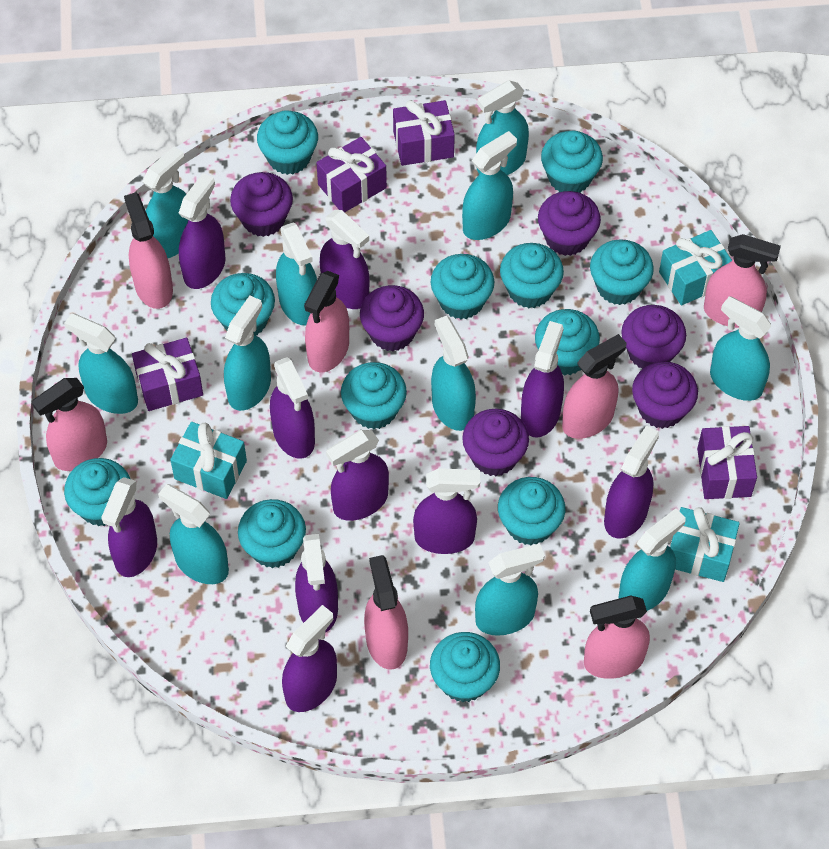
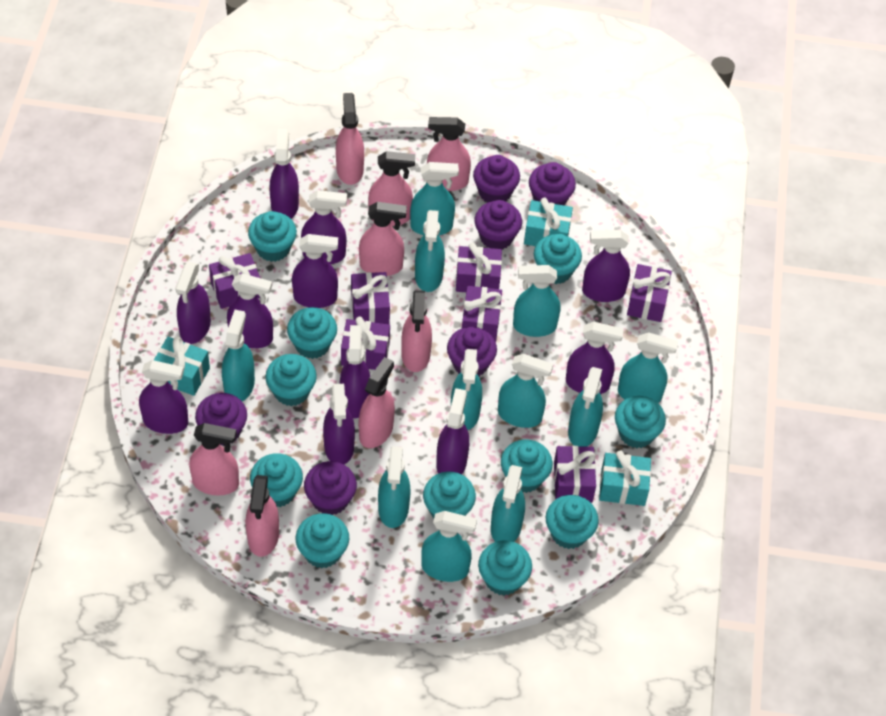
pink spray bottle: [32,378,107,471] [124,192,173,309] [304,271,349,372] [364,555,408,670] [562,334,627,439] [584,595,650,679] [704,234,781,328] = 7 -> [189,423,239,495] [245,475,279,557] [336,93,364,185] [359,202,407,276] [359,357,395,448] [368,151,415,226] [401,290,432,372] [427,117,471,191] = 8
purple gift: [132,338,203,411] [316,137,387,212] [393,100,455,166] [697,426,757,499] = 4 -> [209,253,260,309] [341,316,390,370] [351,272,390,324] [456,243,502,292] [462,286,502,342] [554,446,596,503] [627,264,672,322] = 7
purple spray bottle: [101,477,157,577] [179,173,226,289] [270,357,315,459] [282,605,337,712] [295,534,338,633] [320,210,370,309] [326,430,389,521] [413,468,480,554] [521,321,564,438] [604,425,659,538] = 10 -> [139,360,188,434] [175,262,211,344] [227,273,273,348] [270,129,299,219] [292,234,338,308] [301,190,347,264] [323,384,355,464] [340,325,370,418] [436,388,469,474] [566,322,624,394] [582,230,630,302] = 11
turquoise cupcake: [64,458,130,526] [211,273,275,336] [238,499,306,568] [257,110,318,175] [341,362,407,429] [430,254,494,319] [430,632,500,702] [498,477,565,545] [500,243,564,308] [535,309,600,376] [541,131,603,193] [590,239,654,305] = 12 -> [248,211,297,262] [250,453,303,507] [265,354,317,406] [287,307,337,359] [296,513,349,568] [423,471,476,519] [478,540,532,595] [501,439,553,493] [534,234,582,284] [546,495,599,549] [615,396,666,448] = 11

